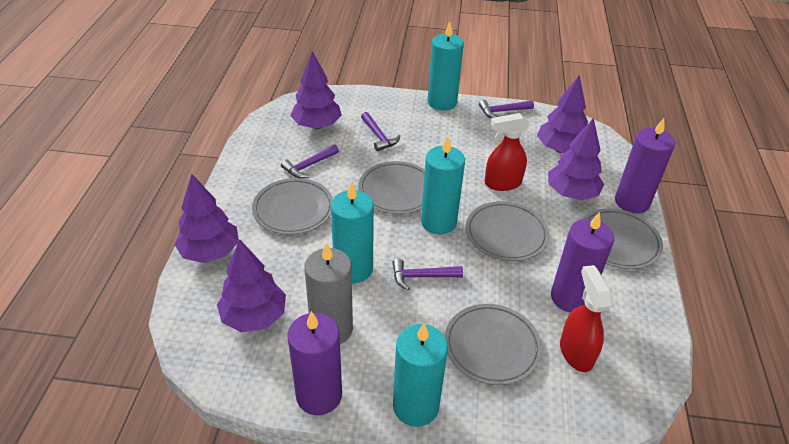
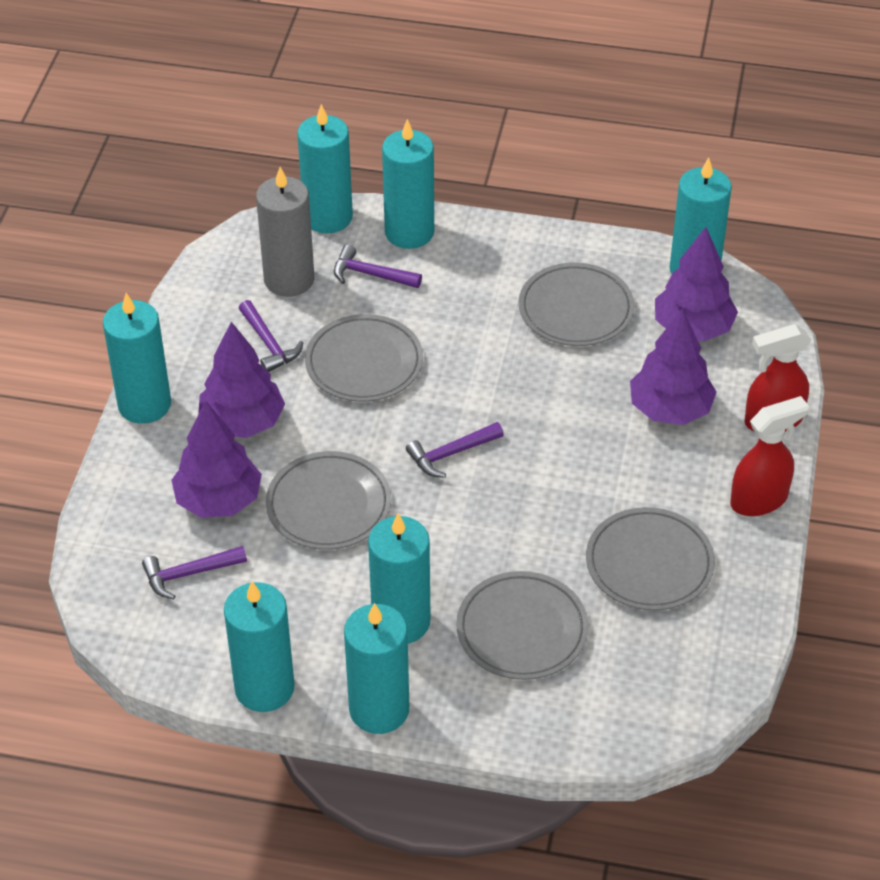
purple candle: [287,311,342,415] [551,212,614,312] [615,118,675,214] = 3 -> none = 0
purple tree: [174,174,239,263] [217,239,286,332] [290,51,342,129] [537,75,588,153] [548,118,604,200] = 5 -> [172,401,262,518] [198,322,285,438] [630,309,717,425] [655,227,738,341] = 4
turquoise candle: [331,182,374,283] [393,323,448,427] [421,136,465,234] [428,22,464,111] = 4 -> [103,293,171,424] [224,581,295,712] [297,104,353,234] [344,603,409,734] [368,513,431,644] [382,119,434,249] [670,157,732,274] = 7

